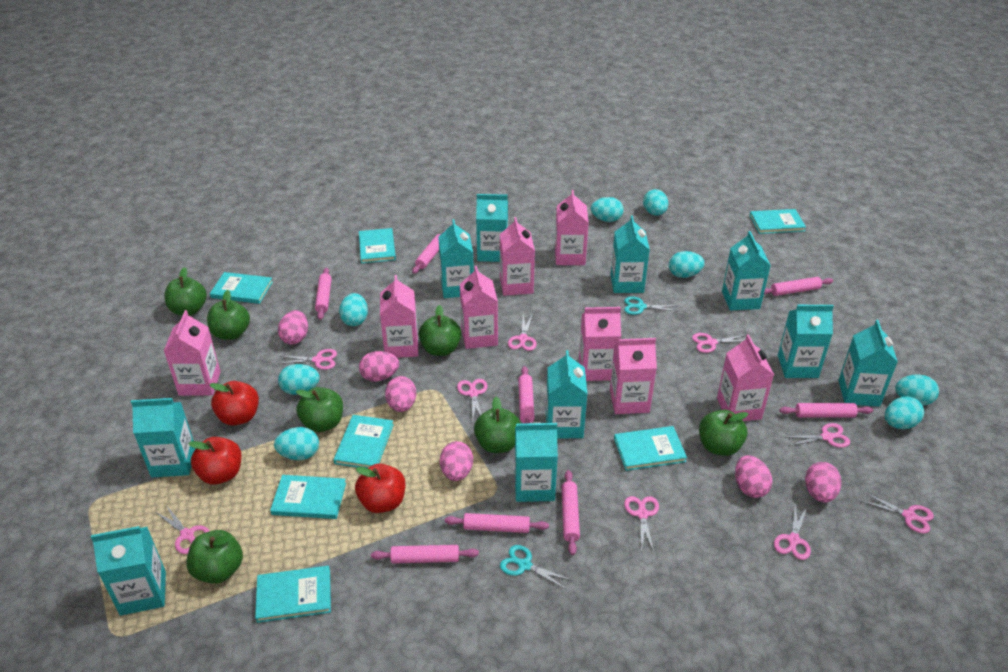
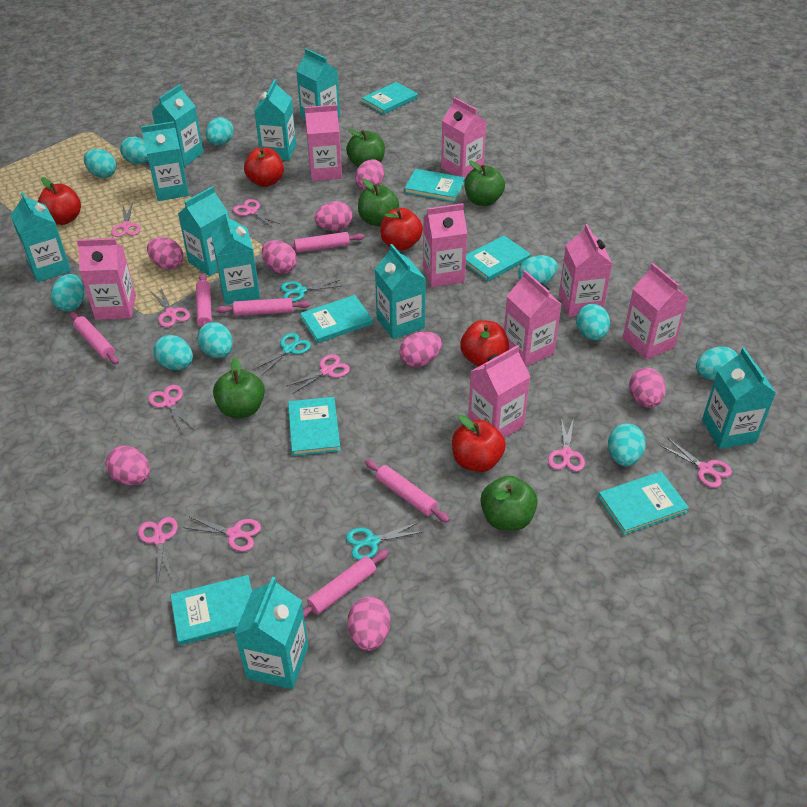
green apple: [164,267,207,316] [186,530,243,584] [207,290,250,340] [296,387,343,432] [419,305,461,356] [474,397,521,453] [699,410,748,456] = 7 -> [213,357,265,418] [346,129,385,167] [358,179,399,226] [465,161,505,206] [480,476,538,531] = 5
pink egg: [278,310,308,344] [359,351,399,382] [385,376,416,412] [440,441,473,481] [735,455,772,498] [805,462,841,503] = 6 -> [105,446,150,485] [147,237,183,270] [262,240,297,274] [314,201,352,231] [348,596,390,651] [355,159,384,190] [399,332,442,367] [629,367,666,408] = 8
pink rolling pin: [315,268,332,320] [371,545,479,563] [412,230,445,274] [445,513,549,533] [518,366,535,423] [561,470,580,555] [764,277,833,296] [780,403,873,418] = 8 -> [70,312,119,364] [196,273,212,327] [216,298,310,316] [290,232,365,253] [303,549,389,619] [365,459,450,523] = 6
red apple: [188,437,241,484] [210,381,259,426] [355,464,405,513] = 3 -> [38,177,81,225] [244,147,284,187] [380,208,423,250] [452,415,506,472] [460,320,509,367] = 5
turquoise egg: [274,427,319,460] [278,364,320,395] [339,293,368,326] [591,197,624,222] [643,189,668,216] [669,251,705,278] [885,396,924,429] [895,374,939,406] = 8 -> [51,274,85,311] [84,149,116,178] [120,137,148,164] [153,335,193,370] [197,322,233,358] [205,117,234,146] [518,255,557,284] [576,304,610,340] [608,423,646,466] [696,347,738,381] = 10
turquoise scissors: [500,545,571,590] [624,296,679,315] = 2 -> [253,333,311,376] [280,280,341,302] [346,522,425,560] = 3

